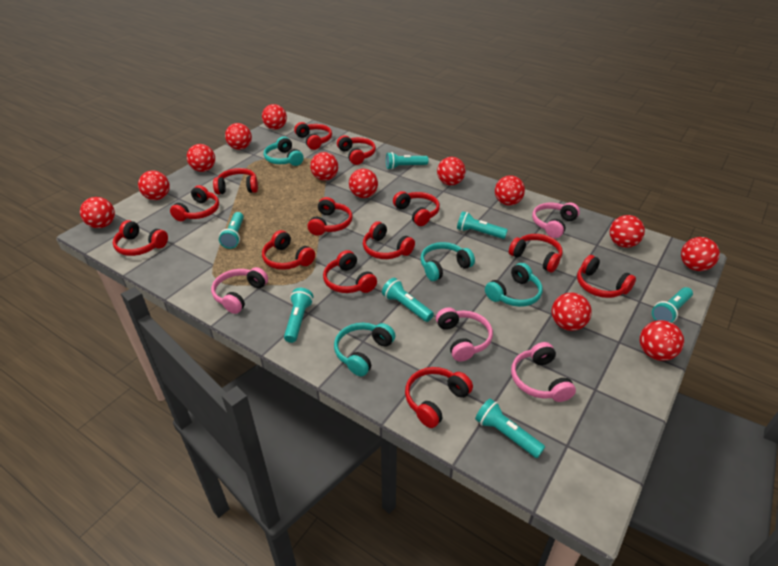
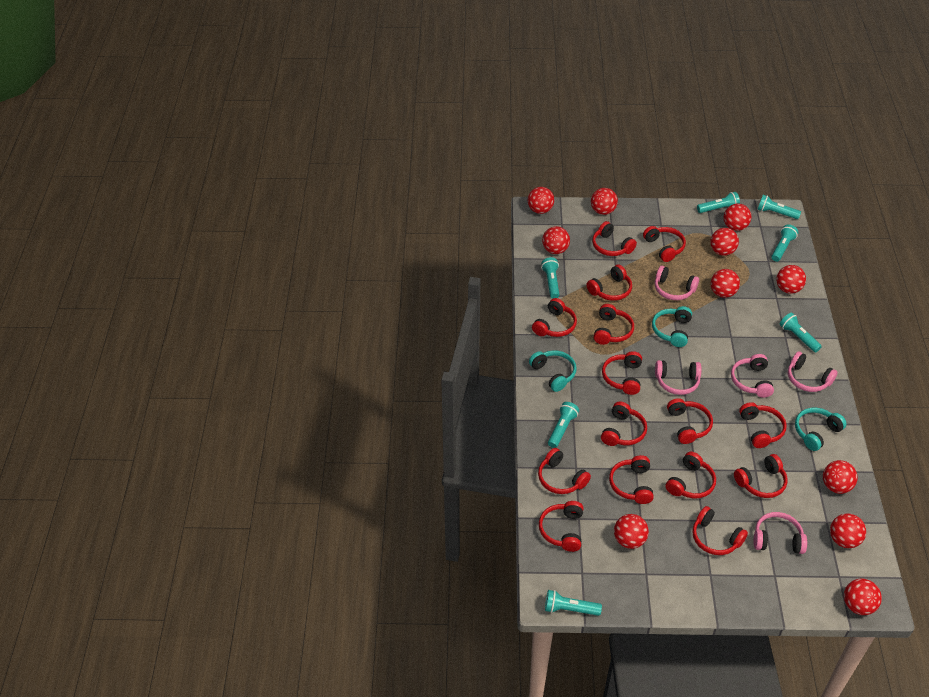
pink headphones: [211,267,268,314] [436,307,493,362] [511,342,576,402] [532,203,580,238] = 4 -> [655,266,699,300] [655,360,702,395] [731,354,774,398] [753,512,807,554] [788,351,838,392] = 5
red ball: [80,197,115,228] [138,170,170,200] [187,144,215,172] [225,123,252,150] [262,104,287,130] [310,152,338,181] [349,169,378,198] [437,157,466,186] [495,175,525,206] [552,292,592,331] [610,215,645,248] [640,320,684,361] [681,237,720,271] = 13 -> [528,187,554,214] [542,226,570,254] [591,188,618,215] [614,514,649,549] [710,228,739,256] [711,269,740,298] [724,204,752,231] [776,265,806,294] [823,460,858,494] [830,513,866,548] [844,579,882,615] = 11
red headphones: [113,220,168,256] [170,185,219,221] [213,168,258,194] [262,230,315,270] [294,122,332,150] [307,197,353,236] [323,250,377,293] [337,135,376,165] [363,221,415,259] [393,191,440,226] [405,367,473,428] [509,234,563,273] [577,255,636,298] = 13 -> [532,298,577,337] [538,448,591,494] [539,501,583,552] [586,264,632,301] [592,221,637,256] [594,304,634,345] [601,401,647,446] [602,351,642,395] [609,455,654,504] [643,226,686,262] [666,452,716,499] [667,398,713,444] [692,506,748,555] [734,454,787,498] [739,402,787,448] = 15
turquoise headphones: [264,136,304,166] [334,323,396,376] [420,242,475,281] [485,263,542,307] = 4 -> [529,350,576,392] [652,306,692,347] [795,407,846,451] = 3

